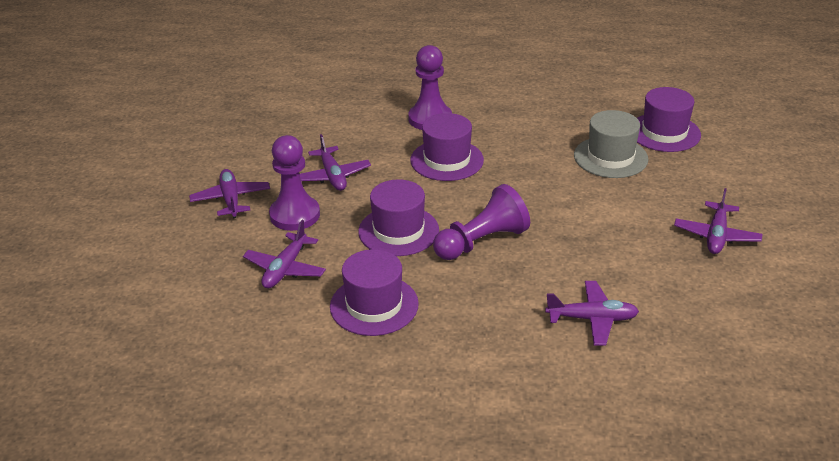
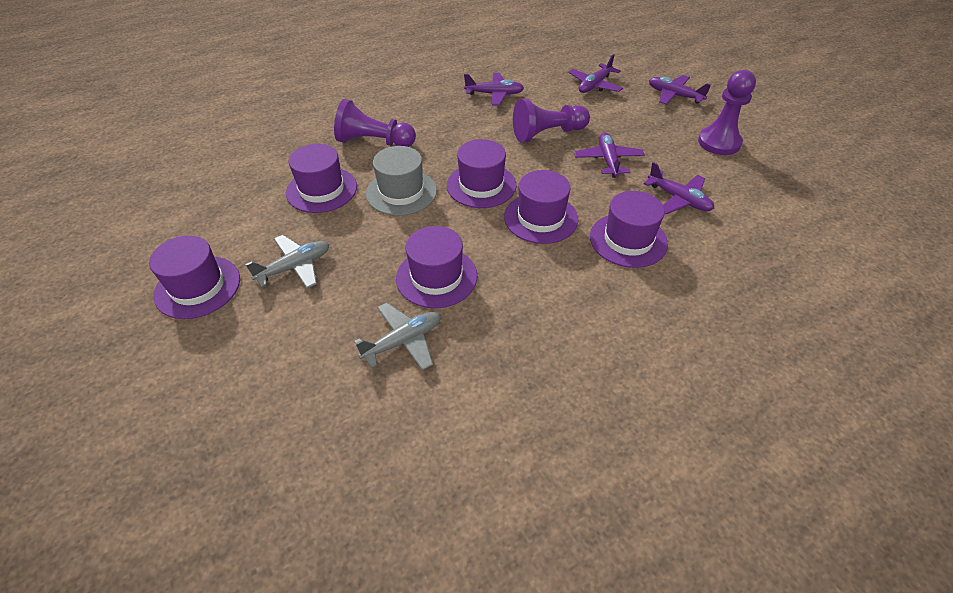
grey plane: none = 0 -> [245,235,329,288] [354,303,440,371] = 2
purple hat: [330,249,419,336] [358,179,439,256] [410,113,484,181] [637,87,701,152] = 4 -> [149,235,240,319] [286,144,357,213] [396,226,478,308] [447,139,516,208] [504,170,578,244] [590,191,668,268] = 6

